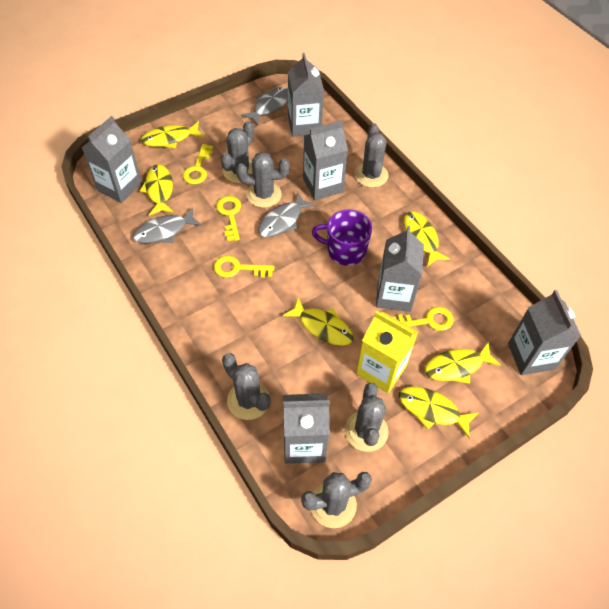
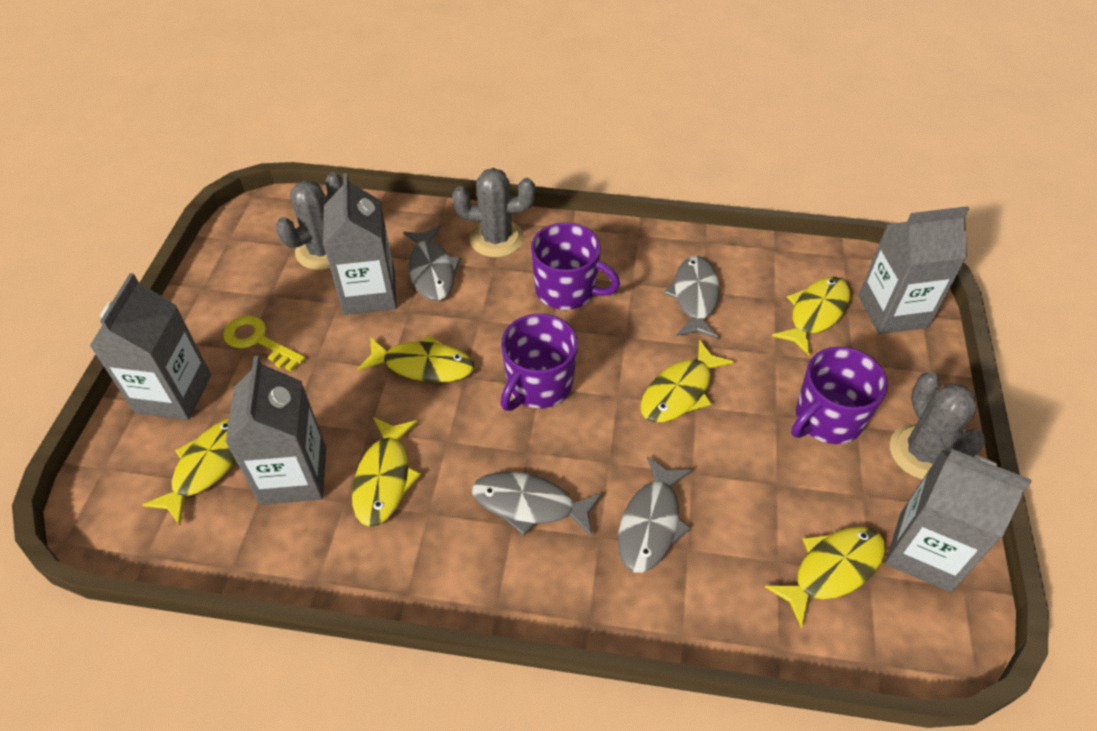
grey cactus: [221,121,254,183] [222,353,271,420] [236,152,290,208] [301,472,372,528] [345,383,389,452] [354,123,388,188] = 6 -> [276,172,343,270] [452,168,535,257] [890,372,986,480] = 3
grey carton: [82,116,142,203] [283,393,330,464] [288,53,324,136] [303,121,348,200] [376,226,424,312] [508,290,581,375] = 6 -> [90,273,211,420] [225,356,326,505] [323,173,397,315] [858,206,969,334] [885,449,1031,592] = 5
grey fish: [133,207,202,243] [241,87,288,126] [258,192,316,237] = 3 -> [403,225,461,301] [472,472,602,537] [618,456,692,573] [664,256,720,339] = 4
purple mug: [312,209,372,266] = 1 -> [500,314,578,411] [531,223,620,310] [791,347,888,444] = 3
yellow carton: [356,311,418,393] = 1 -> none = 0
yellow key: [183,144,213,184] [214,256,274,278] [216,196,241,241] [394,307,454,331] = 4 -> [223,315,306,371] = 1

